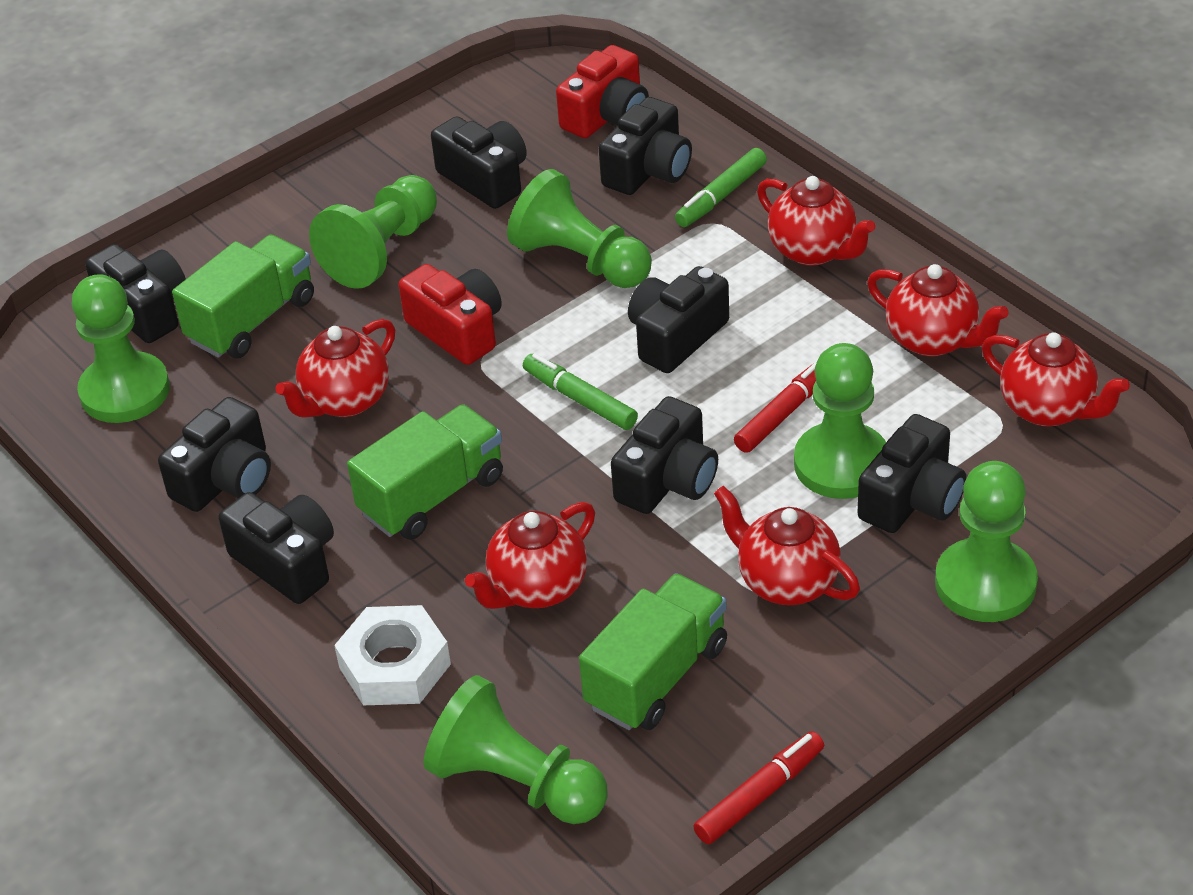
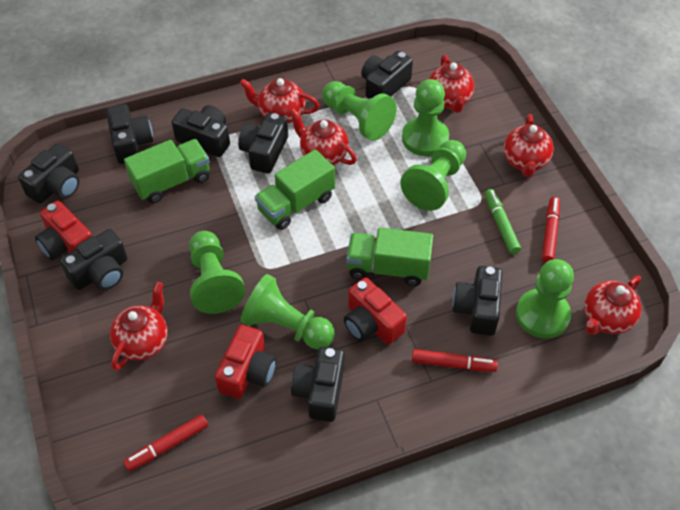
green marker: [523,353,638,430] [675,148,767,227] = 2 -> [485,189,521,254] = 1
red camera: [399,264,502,365] [556,45,649,138] = 2 -> [35,201,92,260] [215,325,276,399] [344,278,407,344] = 3
red marker: [693,731,824,844] [734,360,818,453] = 2 -> [123,414,208,471] [412,349,498,372] [542,197,560,262] = 3
white nut: [334,605,451,705] = 1 -> none = 0

